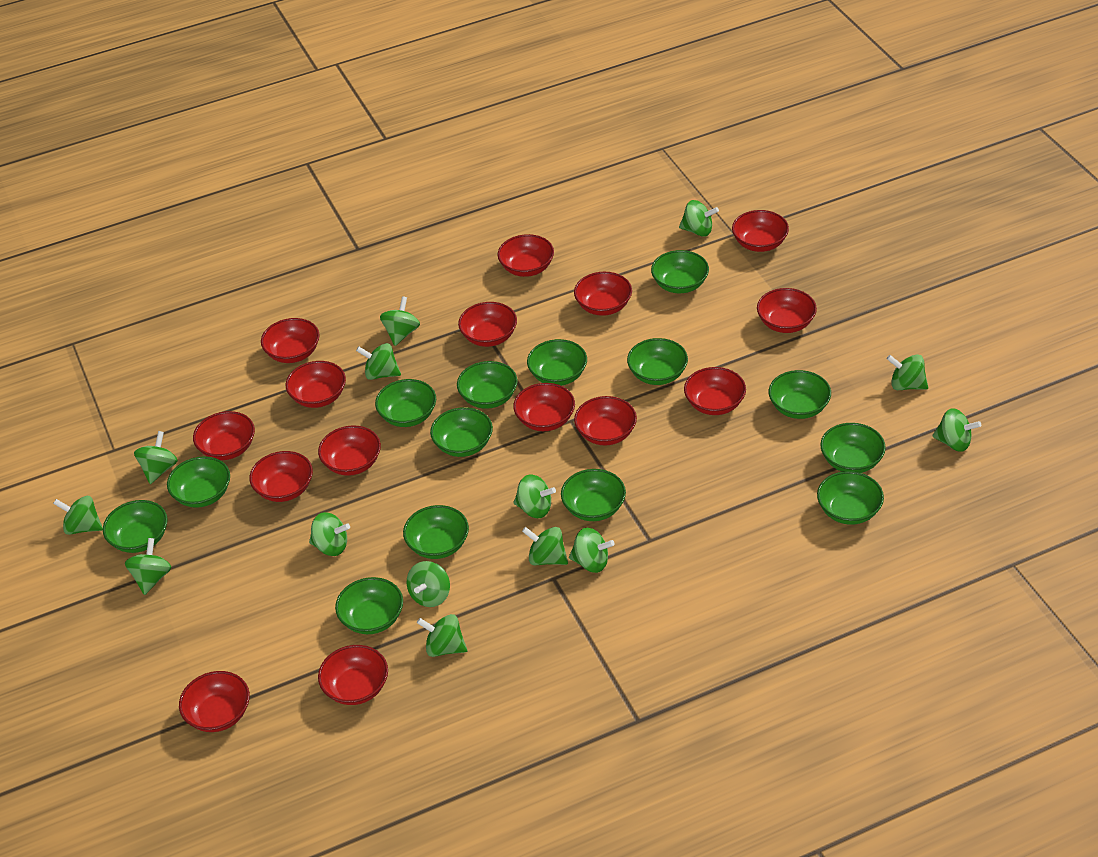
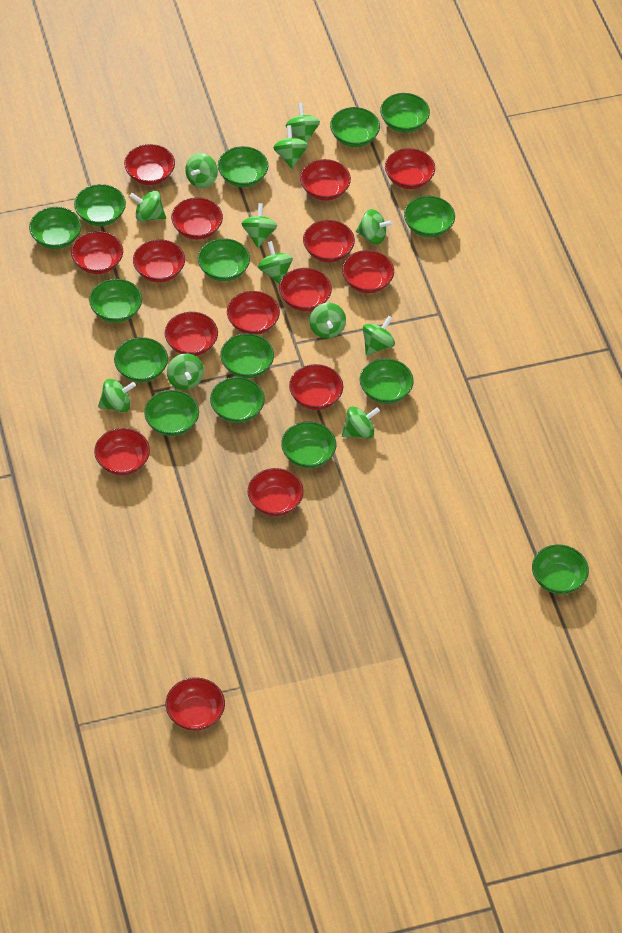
green bowl: [103,500,168,553] [167,456,230,508] [335,577,403,634] [375,379,436,427] [403,505,469,559] [430,407,493,457] [457,361,518,409] [527,339,587,386] [561,469,626,521] [627,338,688,385] [651,250,709,293] [769,370,831,419] [817,471,884,525] [820,423,886,473] = 14 -> [29,207,81,249] [74,184,126,226] [89,279,142,323] [114,337,168,383] [144,390,199,436] [198,238,250,282] [210,377,265,423] [218,146,268,187] [220,333,274,378] [281,421,336,469] [330,107,380,147] [360,358,414,404] [380,93,430,133] [404,196,455,238] [532,545,589,594] = 15
green spinning top: [53,496,103,535] [125,538,171,595] [134,431,178,484] [309,512,350,556] [356,343,401,380] [380,296,420,346] [407,561,450,607] [417,614,467,657] [513,474,556,518] [522,527,568,565] [569,528,615,573] [679,200,719,237] [887,354,928,390] [932,408,981,452] = 14 -> [98,379,136,412] [130,191,166,222] [167,353,204,390] [185,153,218,188] [241,203,277,248] [258,241,293,284] [273,125,308,169] [286,103,320,143] [309,303,346,338] [342,406,380,439] [356,209,393,244] [363,316,395,356] = 12

